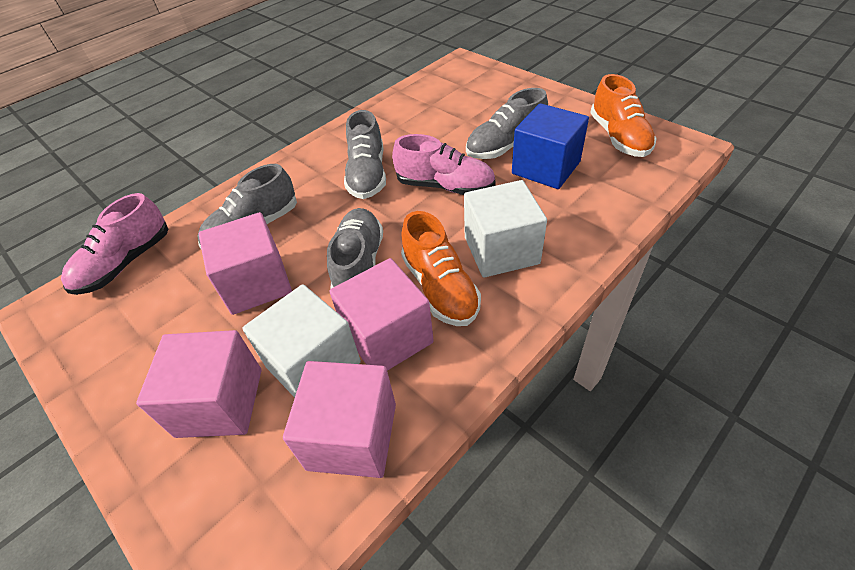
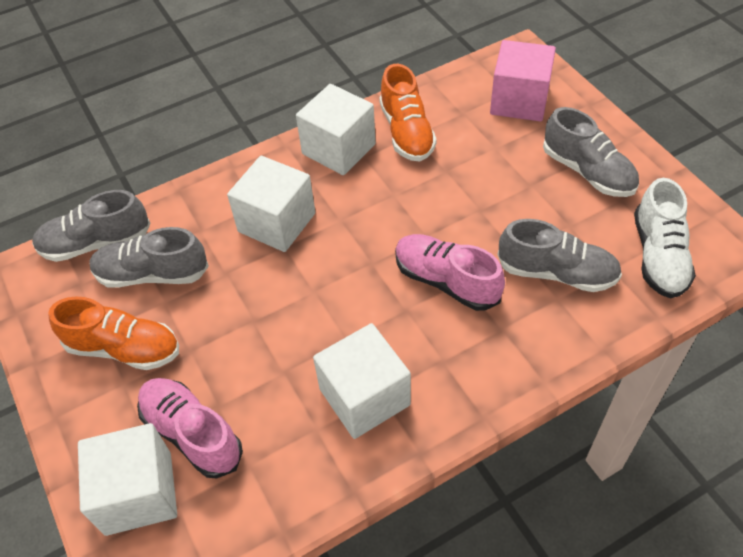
blue cube: [512,103,589,189] = 1 -> none = 0
pink cube: [136,330,261,438] [199,212,292,315] [283,361,396,478] [329,258,434,371] = 4 -> [490,40,556,121] = 1
white cube: [242,284,361,398] [464,180,547,278] = 2 -> [78,423,177,536] [227,156,315,252] [296,84,376,175] [313,323,411,439] = 4
white shoe: none = 0 -> [634,178,696,298] = 1

